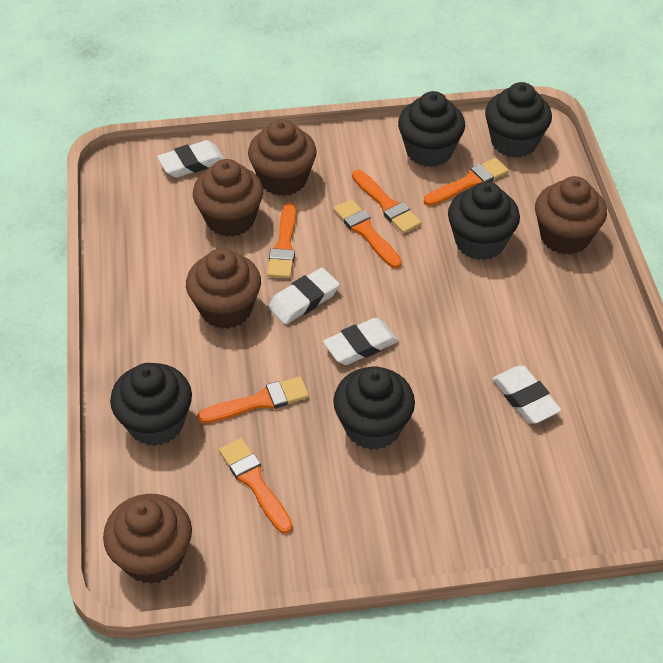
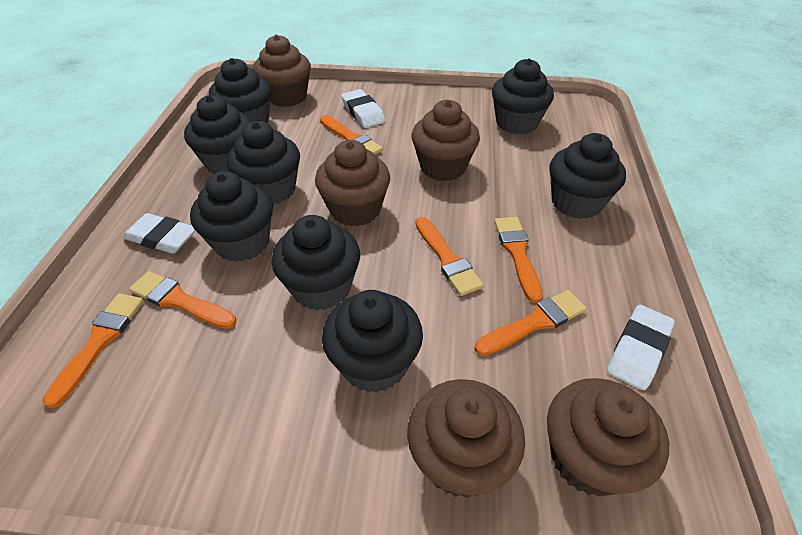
black cupcake: [110,363,192,446] [333,366,415,450] [398,91,465,167] [448,182,520,260] [485,82,552,158] = 5 -> [184,95,252,174] [190,171,273,262] [209,58,271,123] [227,121,300,205] [271,215,360,311] [322,290,423,393] [492,58,554,135] [549,133,626,219] = 8
white eraser: [157,140,225,178] [268,268,340,324] [323,318,399,365] [492,365,561,424] = 4 -> [123,213,195,254] [341,89,385,128] [607,305,675,390] = 3

